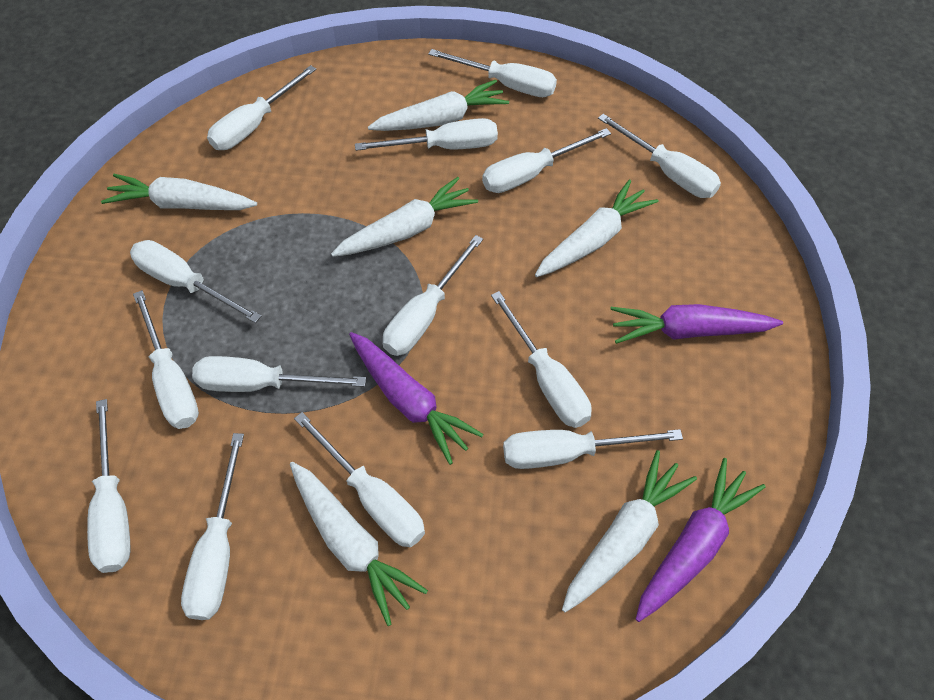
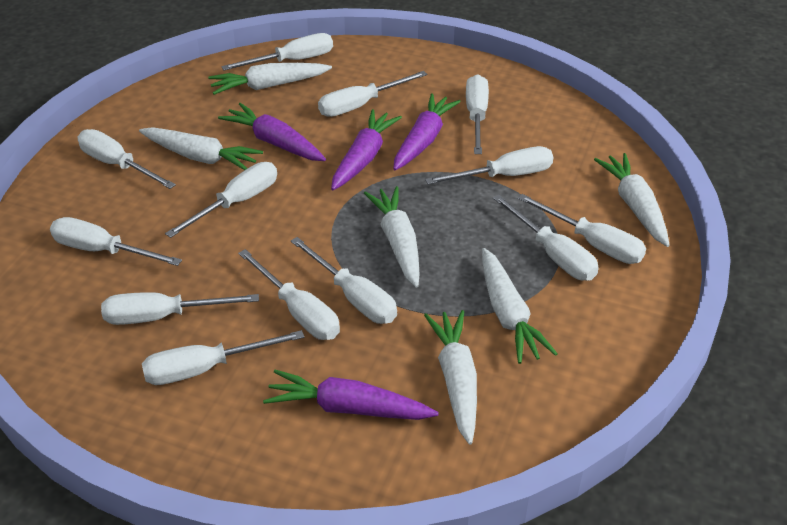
purple carrot: [349,332,484,465] [610,304,783,344] [636,458,766,622] = 3 -> [218,103,326,161] [263,370,439,420] [331,109,402,190] [393,93,461,170] = 4
white screwdriver: [87,399,130,573] [130,240,262,323] [133,290,199,429] [181,433,244,620] [192,356,366,392] [207,65,316,150] [294,412,425,548] [355,118,498,151] [383,235,483,356] [428,49,557,97] [482,128,611,193] [491,291,592,428] [503,429,683,469] [598,114,721,198] = 14 -> [50,217,182,266] [77,129,176,189] [101,292,259,325] [142,330,304,385] [165,162,277,238] [221,33,333,71] [238,249,340,340] [291,237,397,324] [318,71,427,117] [425,146,554,185] [466,74,489,154] [493,195,599,281] [518,194,646,264] = 13

